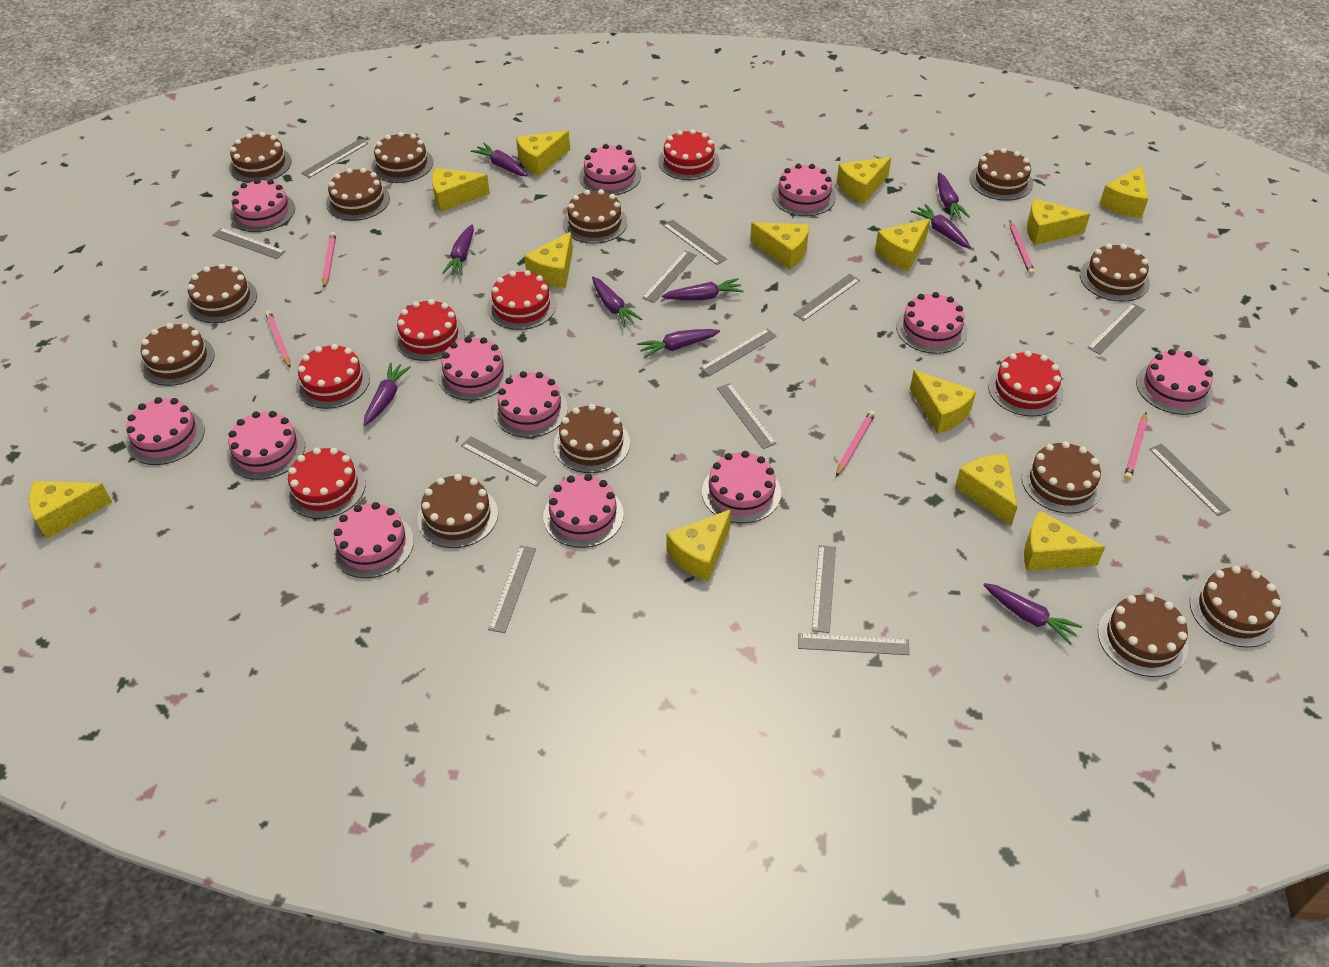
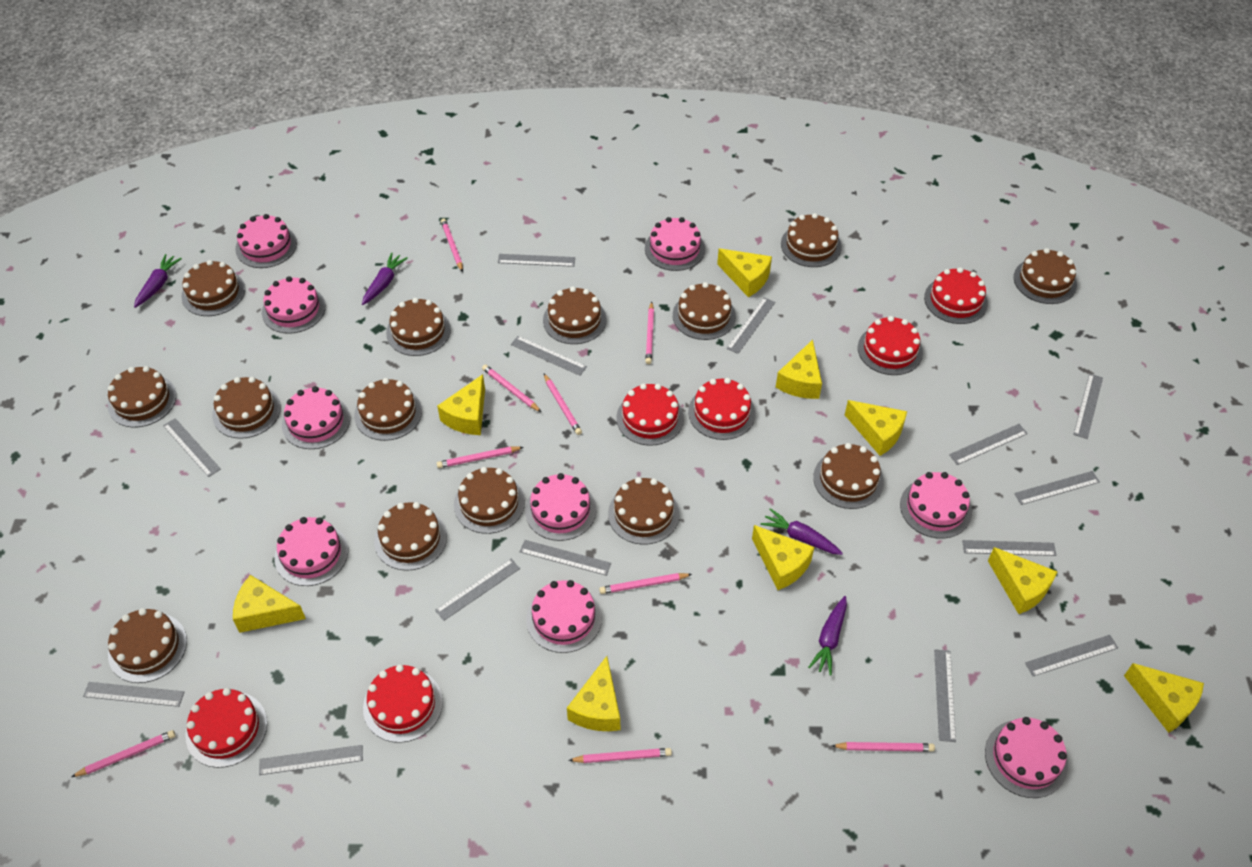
brown cake: [140,323,214,386] [187,264,257,323] [229,132,292,183] [326,168,390,221] [372,132,433,183] [417,474,498,548] [554,404,630,473] [563,189,627,244] [970,148,1033,201] [1022,441,1103,513] [1080,244,1150,302] [1098,594,1189,677] [1190,566,1281,648] = 13 -> [108,366,176,427] [108,608,187,683] [181,260,245,316] [212,377,281,439] [354,378,422,441] [374,502,447,571] [386,298,451,356] [454,467,525,534] [543,287,607,344] [608,477,679,545] [673,282,736,340] [781,213,842,267] [813,443,884,509] [1014,248,1077,304] = 14
grey ruler: [212,228,286,259] [301,139,368,178] [461,436,547,487] [488,545,536,633] [642,251,697,303] [663,220,727,265] [700,329,777,376] [717,383,777,449] [793,274,860,321] [798,633,910,655] [812,545,836,633] [1087,303,1145,355] [1149,443,1231,516] = 13 -> [83,682,184,707] [163,418,221,477] [259,745,363,775] [435,559,520,621] [498,254,575,267] [511,336,587,376] [520,540,611,576] [727,297,775,354] [934,649,956,742] [949,424,1028,465] [962,540,1056,556] [1014,471,1100,505] [1025,635,1118,676] [1073,374,1103,439] = 14
pink cake: [126,397,205,465] [227,411,305,480] [230,179,295,232] [331,502,414,578] [438,337,511,401] [493,371,568,438] [543,474,624,548] [579,144,641,195] [702,451,781,523] [773,163,836,216] [896,292,968,354] [1136,349,1213,415] = 12 -> [235,214,297,268] [262,276,326,334] [274,517,348,586] [282,386,350,449] [525,473,596,541] [526,580,602,653] [645,217,705,271] [900,472,972,539] [985,717,1068,798] = 9
pink pencil: [265,310,290,368] [322,232,336,288] [836,410,875,476] [1010,220,1035,275] [1124,413,1147,481] = 5 -> [71,730,175,777] [437,447,523,468] [441,219,463,272] [482,364,541,412] [544,374,582,435] [568,748,672,763] [599,573,692,594] [645,301,654,364] [832,742,935,752] = 9
purple carrot: [364,363,411,426] [442,224,474,276] [471,143,527,176] [592,277,642,328] [637,329,720,358] [662,278,744,300] [911,204,971,248] [938,172,970,220] [984,583,1082,645] = 9 -> [134,254,182,308] [362,252,408,305] [761,508,843,555] [808,596,847,676] = 4
yellow cheese: [29,481,112,539] [432,168,490,212] [516,131,570,176] [524,231,573,288] [666,509,731,582] [750,222,809,269] [837,157,891,204] [875,219,930,271] [910,370,976,434] [955,454,1017,526] [1024,510,1105,571] [1027,198,1090,245] [1099,166,1148,218] = 13 -> [233,575,306,633] [437,374,485,435] [567,656,620,731] [717,248,772,297] [752,525,814,590] [776,340,822,399] [845,400,907,456] [988,547,1058,614] [1124,663,1204,733] = 9

